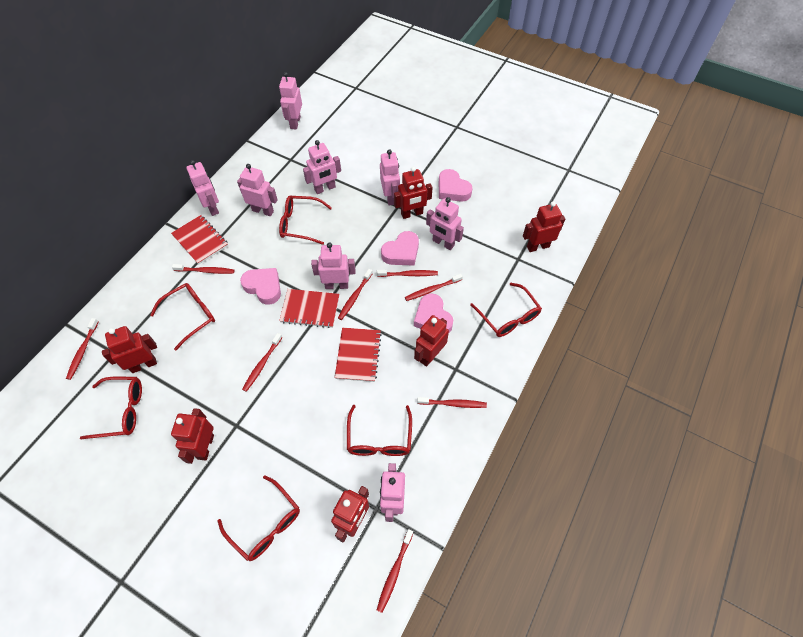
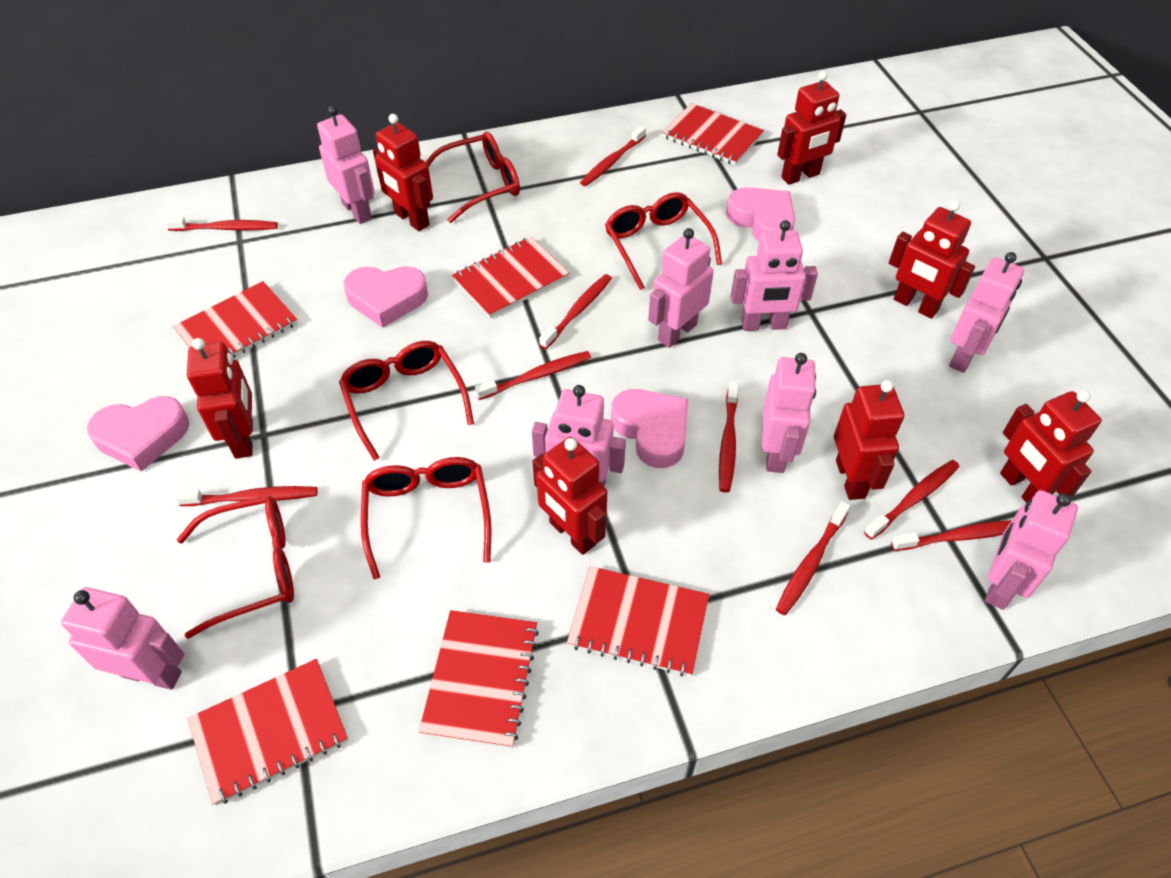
red glasses: [80,377,142,439] [150,283,215,350] [217,475,300,561] [279,196,332,245] [347,405,412,456] [470,283,542,337] = 6 -> [177,495,294,639] [339,341,474,461] [361,457,491,579] [426,132,520,223] [605,192,722,290] = 5
red notebook: [171,215,228,265] [279,289,339,328] [335,328,382,382] = 3 -> [173,281,298,358] [187,659,348,805] [419,610,539,748] [452,237,569,318] [567,566,709,677] [662,103,764,165] = 6
red robot: [102,326,157,373] [171,408,214,464] [331,486,369,543] [394,167,433,219] [414,315,449,367] [523,201,565,252] = 6 -> [187,338,253,459] [373,114,433,231] [532,437,607,555] [777,71,846,185] [834,380,904,500] [889,200,975,319] [1000,390,1102,503] = 7
red toothbrush: [66,318,99,380] [172,264,234,274] [242,333,282,392] [338,269,373,320] [377,270,438,277] [377,529,413,613] [405,274,463,301] [417,397,487,408] = 8 -> [165,217,278,231] [175,486,318,506] [475,351,591,400] [539,274,612,349] [580,126,646,186] [719,381,739,492] [776,501,850,615] [864,460,960,540] [891,520,1012,551] = 9

